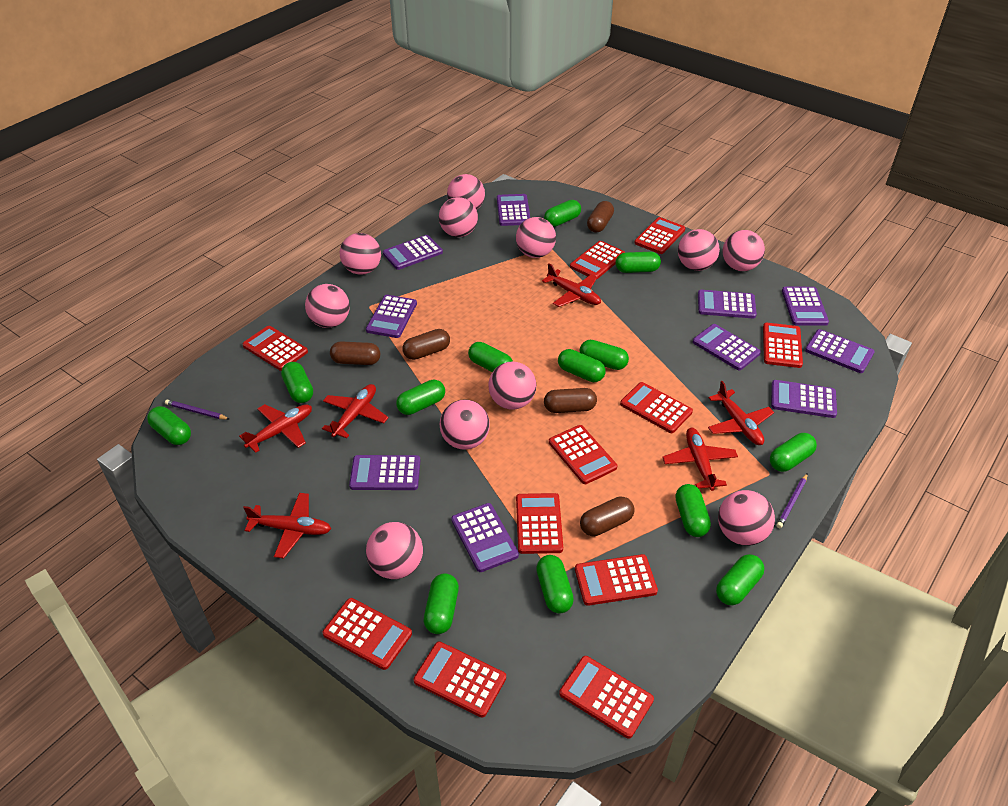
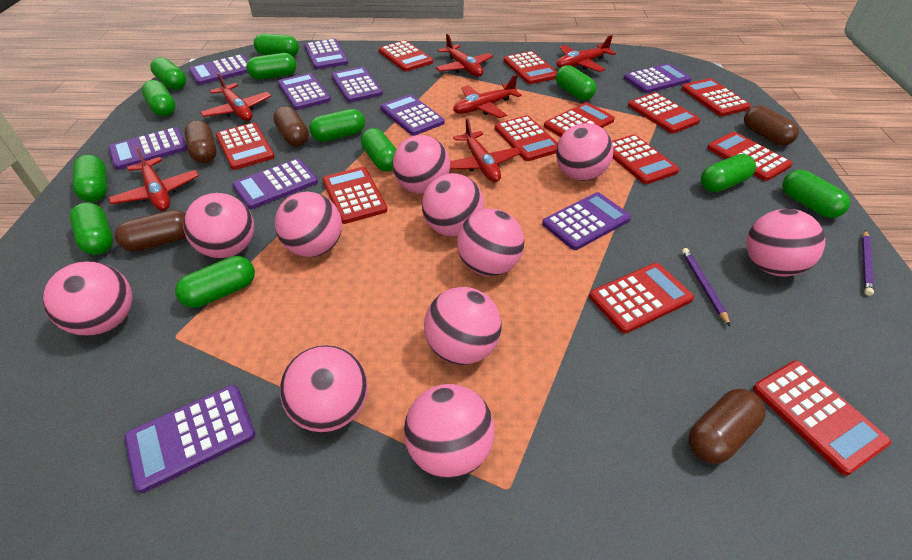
green capsule: [147,406,191,445] [281,362,313,403] [396,380,445,415] [424,573,459,634] [468,342,513,372] [536,555,574,614] [544,200,581,227] [558,349,605,382] [580,340,629,370] [616,252,661,273] [675,484,711,537] [716,554,764,605] [770,433,817,472] = 13 -> [70,202,113,255] [73,155,107,202] [142,80,175,117] [150,57,186,90] [175,256,255,308] [246,53,296,80] [254,34,299,56] [309,109,365,142] [361,128,396,172] [556,65,596,101] [701,154,756,192] [782,170,850,218] = 12
red calculator: [242,326,308,371] [322,598,412,670] [414,641,506,718] [516,493,563,554] [549,425,617,484] [559,656,654,739] [570,241,625,279] [575,554,658,606] [620,382,693,433] [634,217,685,254] [763,323,803,368] = 11 -> [216,123,275,170] [323,167,388,224] [379,40,433,72] [495,116,558,161] [504,51,557,84] [544,102,615,137] [589,263,694,334] [612,134,679,184] [628,92,700,133] [682,78,751,116] [707,132,792,181] [753,361,891,476] = 12

